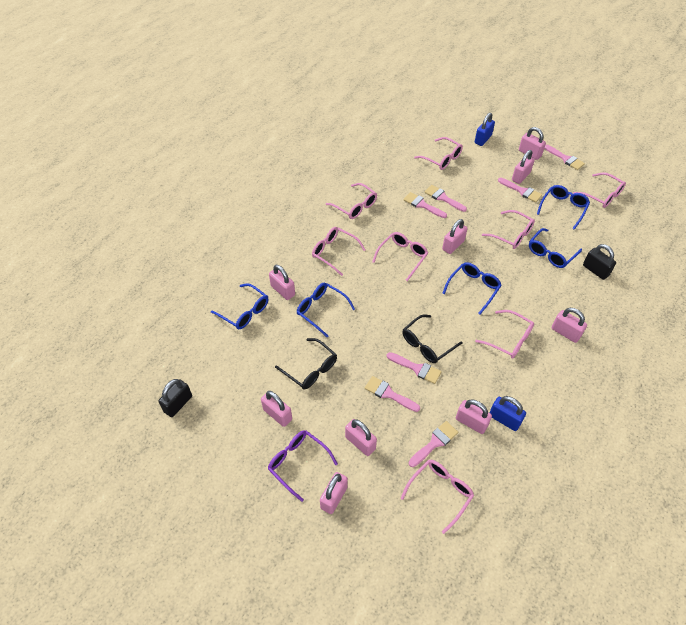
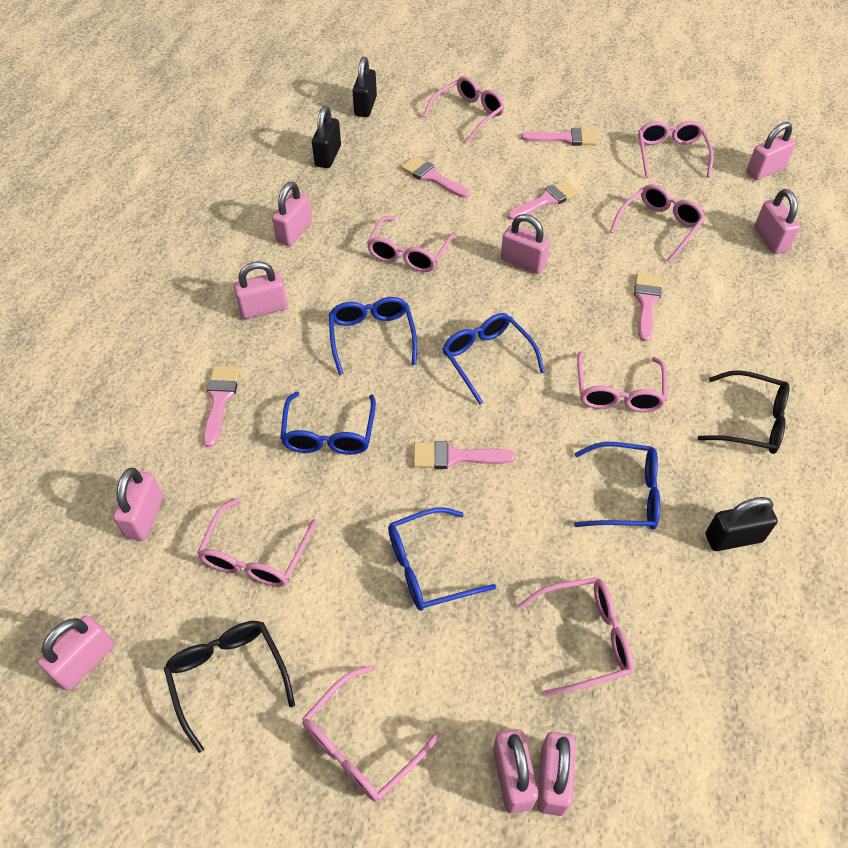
black padlock: [158,379,192,417] [583,244,616,280] = 2 -> [312,106,341,168] [352,57,377,117] [705,497,778,551] = 3
blue padlock: [475,113,495,146] [489,396,526,431] = 2 -> none = 0
pink brush: [365,376,420,412] [387,352,442,384] [403,192,447,218] [409,421,458,467] [424,185,467,212] [498,178,542,203] [544,145,585,170] = 7 -> [203,366,240,447] [401,156,470,198] [413,441,515,469] [508,180,579,220] [521,128,597,146] [634,272,661,342] = 6
purple glasses: [268,430,338,502] = 1 -> none = 0

